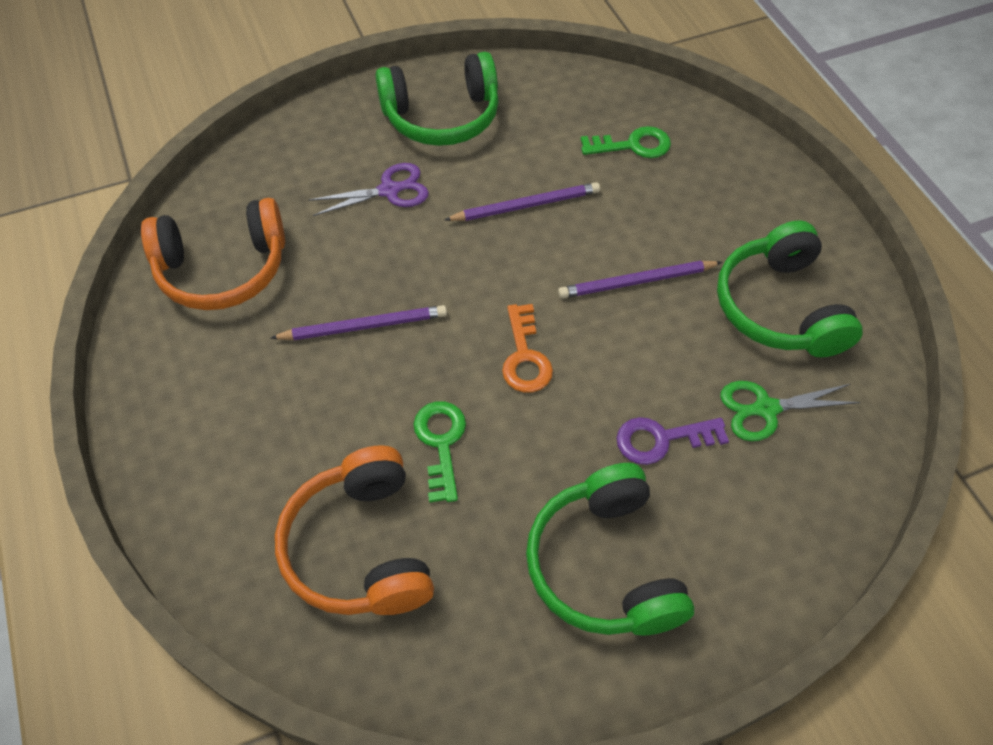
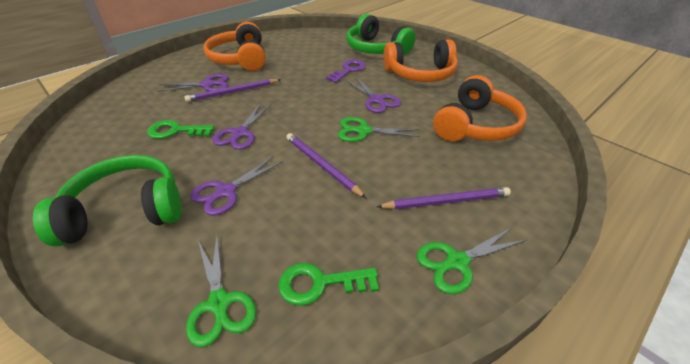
green headphones: [376,52,499,146] [526,463,694,635] [717,220,863,357] = 3 -> [33,155,182,246] [346,14,416,55] = 2
green scissors: [720,381,860,441] = 1 -> [186,236,256,347] [338,117,420,142] [417,228,526,294] = 3
orange headphones: [141,198,285,310] [275,445,434,615] = 2 -> [203,22,266,71] [383,39,458,82] [433,75,527,141] = 3
orange key: [502,304,553,393] = 1 -> none = 0
purple scissors: [309,163,429,216] = 1 -> [157,74,229,92] [190,156,283,216] [213,104,271,150] [346,77,401,113] = 4

